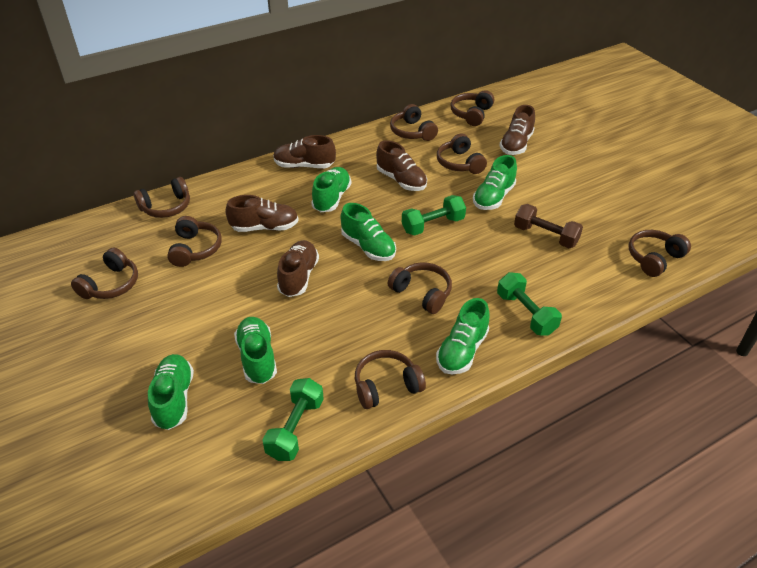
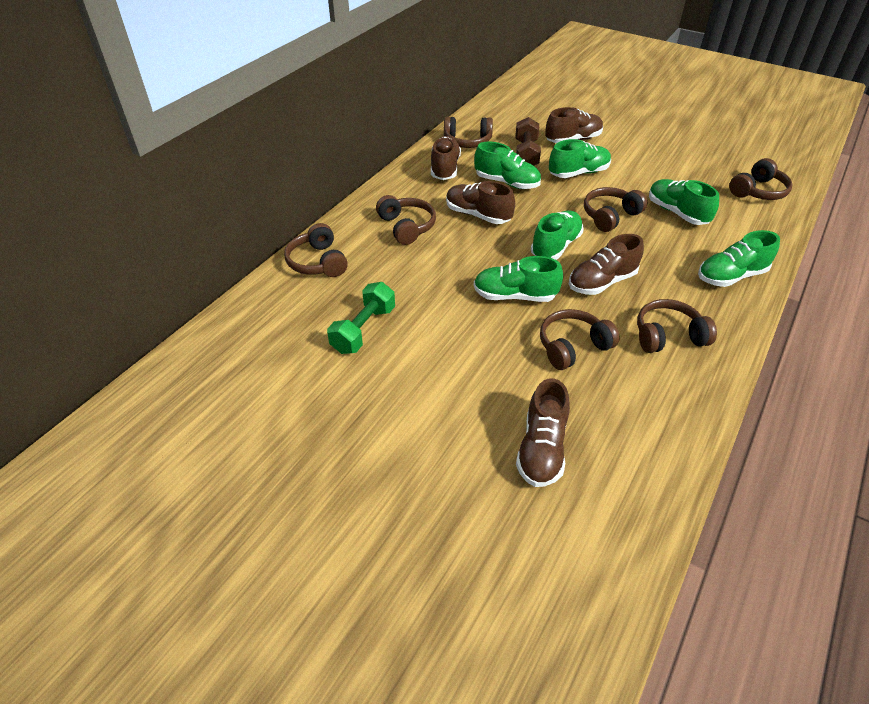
brown headphones: [71,248,138,299] [133,177,190,218] [167,216,222,267] [355,350,426,409] [388,262,452,314] [390,104,438,141] [437,133,487,174] [450,90,494,126] [629,230,691,277] = 9 -> [284,223,348,277] [376,195,436,245] [444,117,493,148] [540,309,620,370] [584,187,647,232] [637,299,717,353] [729,158,793,200] = 7
green dumbbell: [263,378,324,461] [402,195,466,236] [497,272,562,335] = 3 -> [327,282,395,354] = 1

